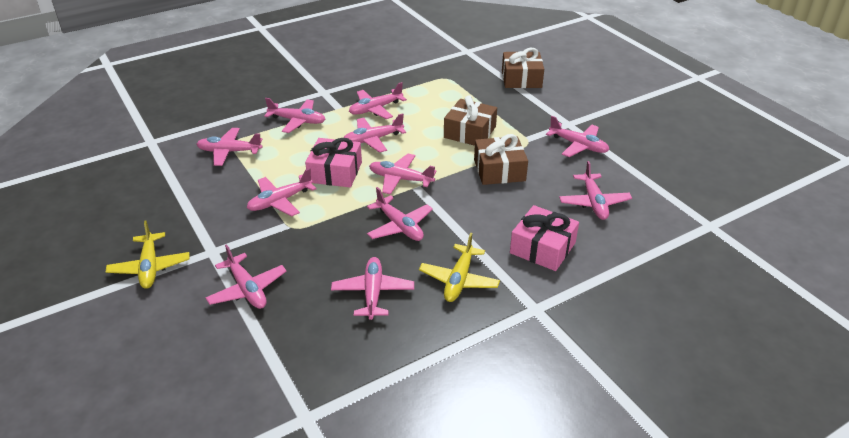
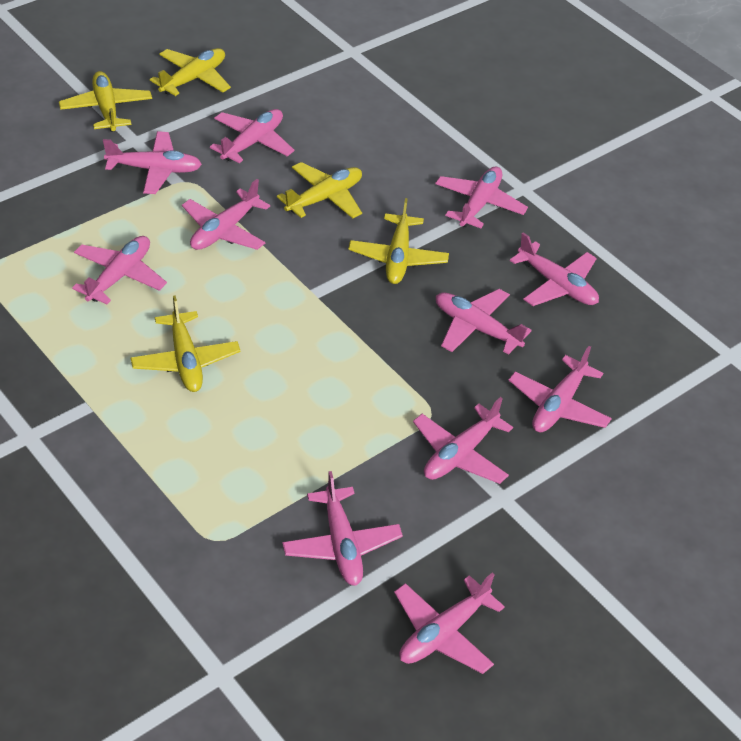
brown gift: [444,95,497,146] [474,134,528,185] [502,48,544,88] = 3 -> none = 0
pink gift: [305,138,362,187] [510,205,579,271] = 2 -> none = 0
yellow plane: [106,220,189,289] [419,233,500,302] = 2 -> [59,71,152,132] [131,295,240,392] [150,48,231,96] [277,162,362,218] [348,198,449,284] = 5

